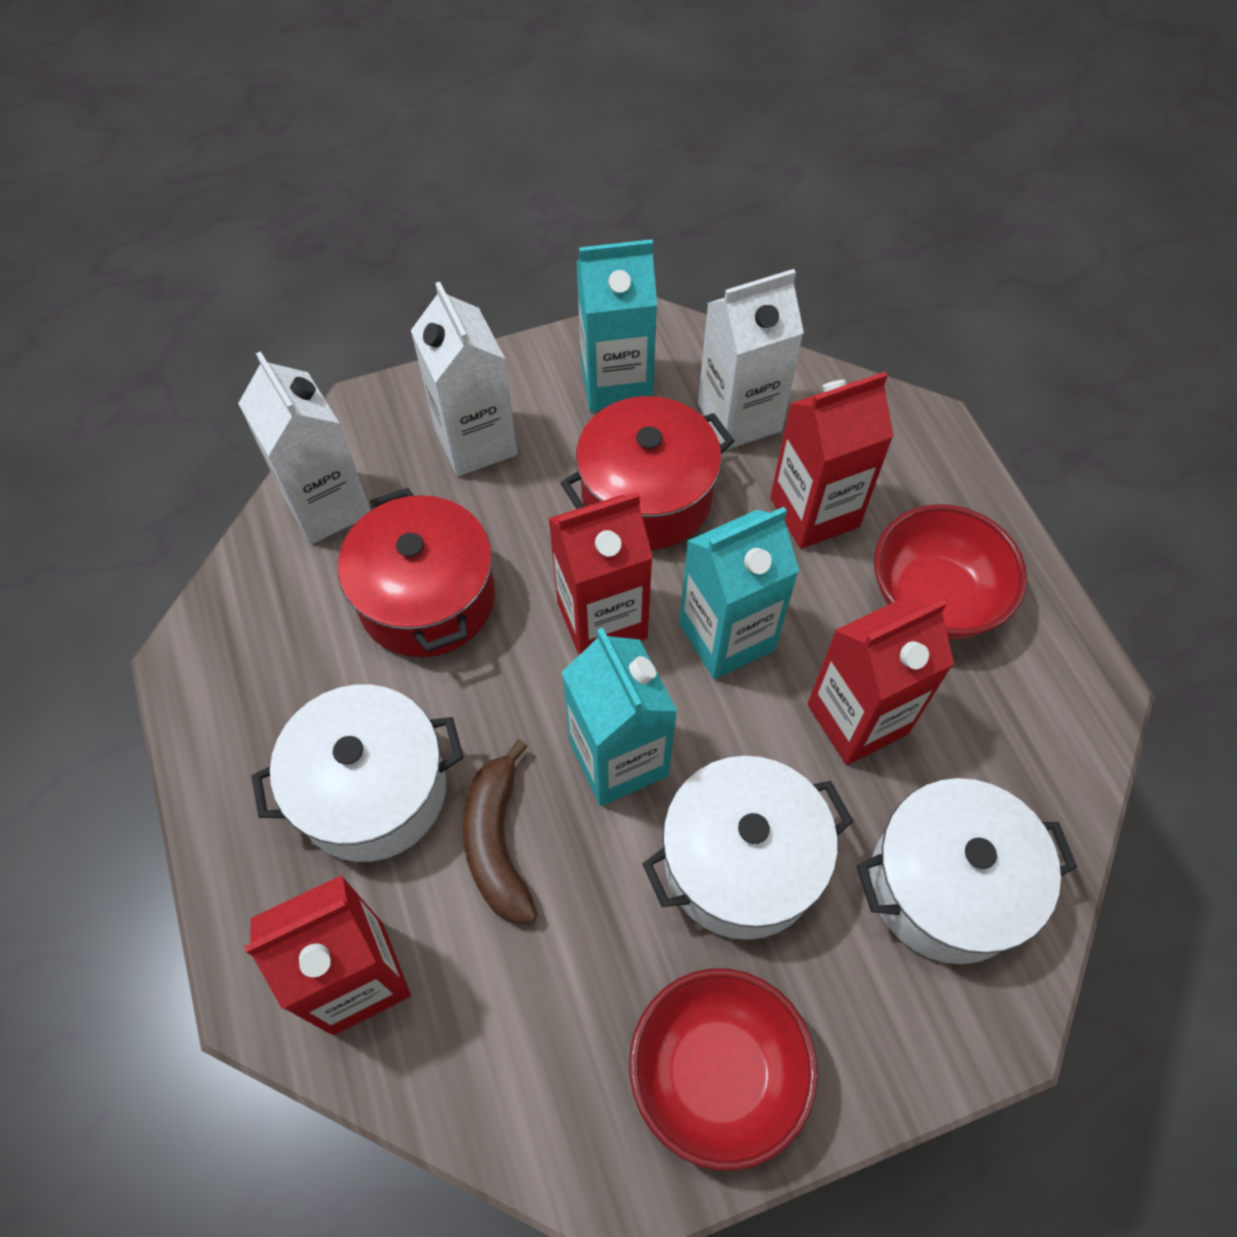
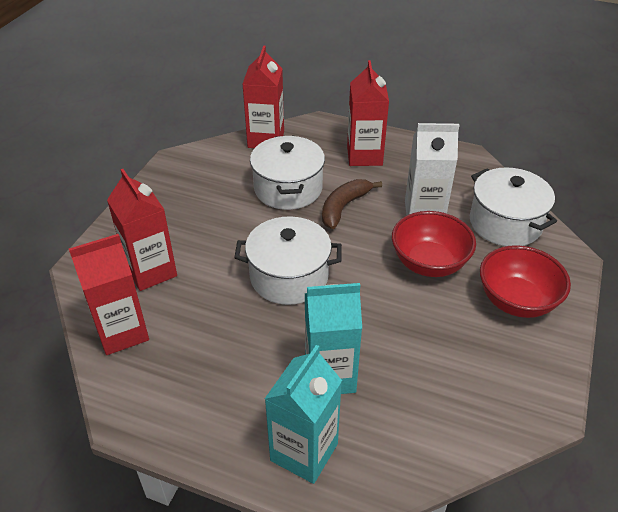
red pot: [338,488,495,657] [561,396,734,550] = 2 -> none = 0
turquoise carton: [561,628,677,806] [576,239,657,412] [679,507,799,679] = 3 -> [265,345,342,484] [305,283,362,394] = 2
white carton: [238,351,371,544] [411,282,518,476] [698,269,804,450] = 3 -> [405,123,459,216] = 1

